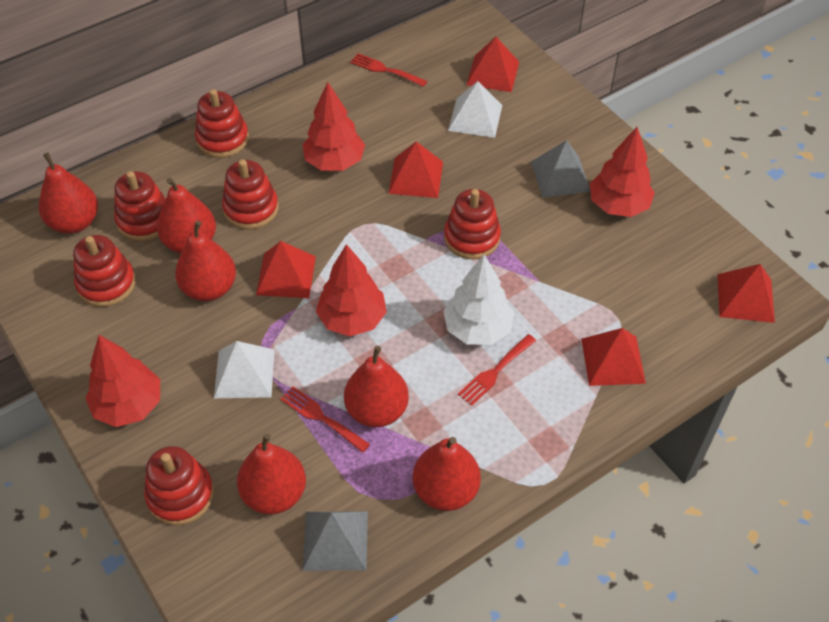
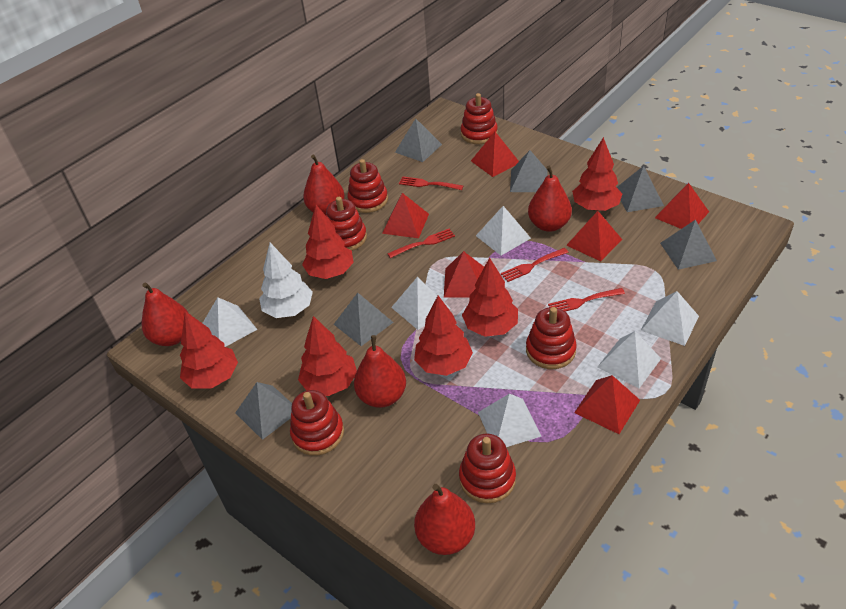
grey pyramid: [303,511,368,571] [531,140,590,198] = 2 -> [235,382,292,440] [334,293,394,346] [395,119,442,162] [510,150,547,192] [617,166,664,212] [660,219,717,270] = 6
red fork: [280,386,370,453] [350,53,427,87] [458,334,536,406] = 3 -> [387,229,455,258] [399,176,463,190] [501,248,569,282] [548,288,625,311] = 4
red pear: [39,153,98,234] [157,178,216,254] [175,221,236,301] [237,434,306,514] [344,346,409,427] [412,437,481,511] = 6 -> [142,282,188,346] [303,154,345,215] [354,335,406,408] [414,484,475,555] [528,166,572,232] = 5
red pyramid: [256,241,316,298] [388,142,443,198] [466,37,519,92] [581,328,646,386] [717,264,775,323] = 5 -> [382,193,429,238] [444,251,484,298] [471,132,519,177] [566,211,622,261] [574,375,640,434] [655,183,709,229] = 6
red tree: [86,335,160,427] [302,82,365,171] [316,244,387,336] [590,127,655,217] = 4 -> [180,311,238,389] [298,316,357,396] [302,205,354,279] [414,295,473,376] [462,257,518,337] [572,137,622,211] = 6
white pyramid: [214,341,275,398] [448,81,502,138] = 2 -> [203,297,258,347] [391,277,450,330] [476,206,531,256] [478,393,542,447] [597,331,662,388] [641,291,699,346] = 6

